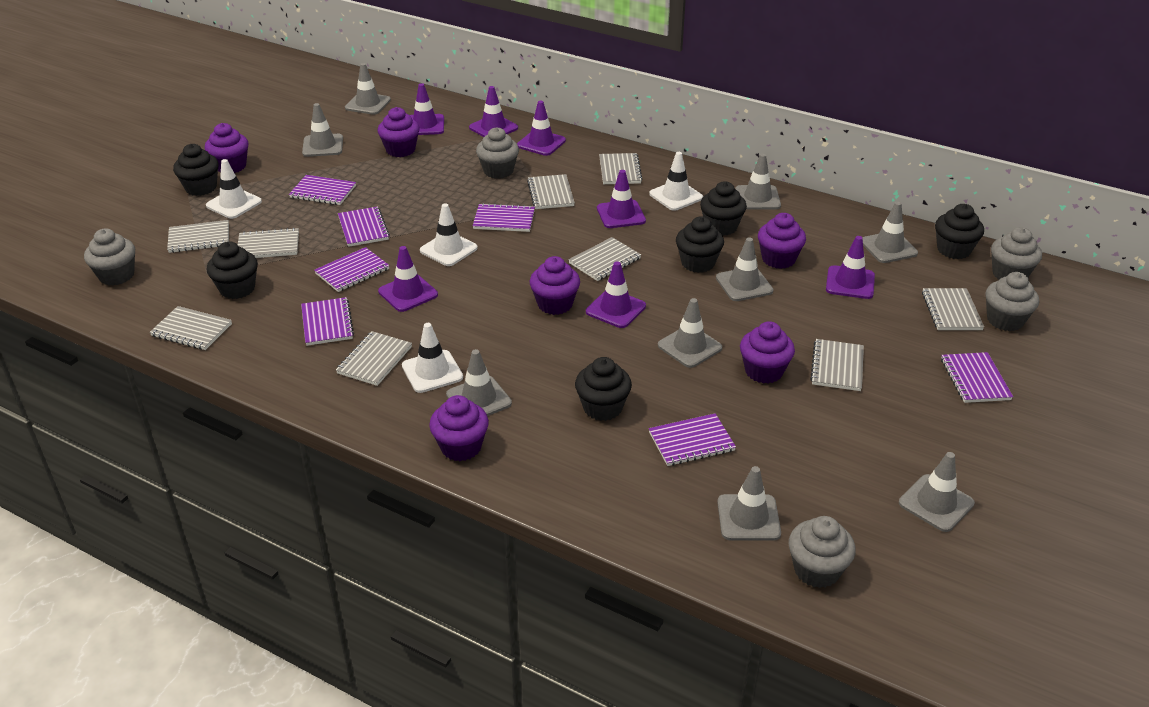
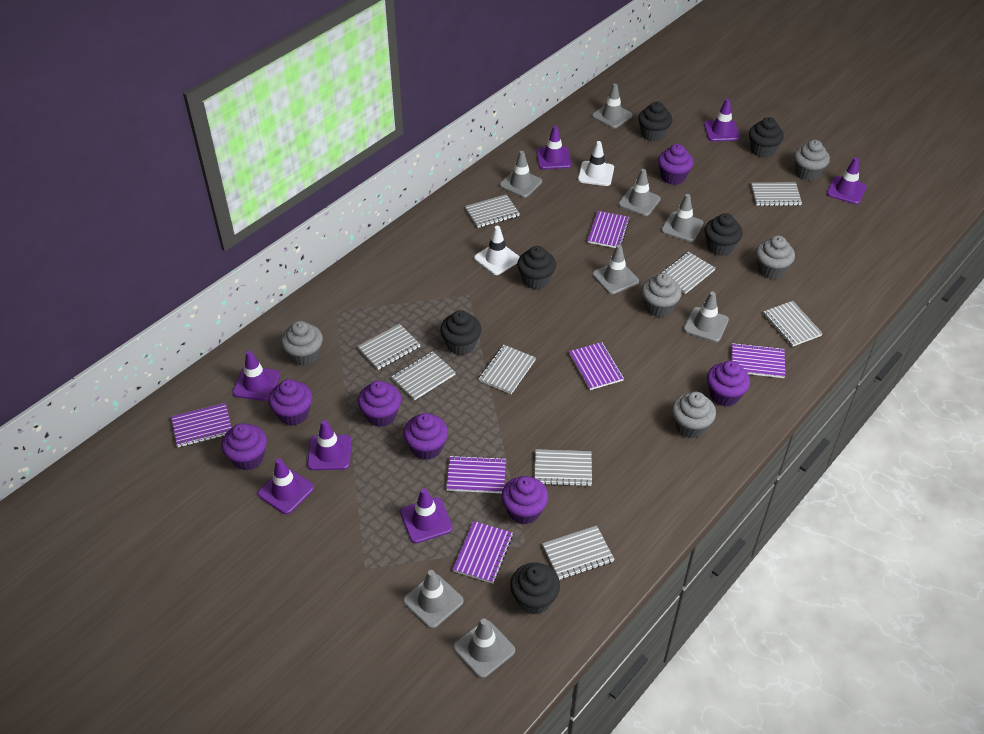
grey traffic cone: [302,103,343,157] [345,63,391,115] [446,349,512,416] [658,298,722,368] [716,237,773,301] [717,466,781,541] [735,154,781,210] [862,202,918,263] [899,452,975,532] = 9 -> [403,570,464,629] [453,619,515,678] [500,151,542,198] [592,84,632,128] [592,245,639,294] [618,169,661,216] [661,194,704,242] [683,291,729,342] = 8
purple cupcake: [205,123,249,173] [378,107,420,157] [429,395,489,461] [530,256,580,315] [740,321,795,384] [758,213,806,269] = 6 -> [221,423,267,470] [269,379,312,426] [358,381,401,427] [403,413,448,460] [501,476,548,525] [658,144,693,185] [707,361,750,407] = 7
purple notebook: [289,175,356,205] [301,297,354,346] [314,247,389,292] [338,206,390,247] [473,203,535,232] [649,413,736,466] [941,352,1013,403] = 7 -> [171,403,231,447] [446,455,506,493] [453,521,513,583] [569,342,624,390] [587,211,630,248] [732,343,785,378] = 6
white traffic cone: [206,159,262,219] [402,323,463,393] [420,203,478,266] [649,152,703,211] = 4 -> [474,226,520,275] [578,141,614,186] = 2

